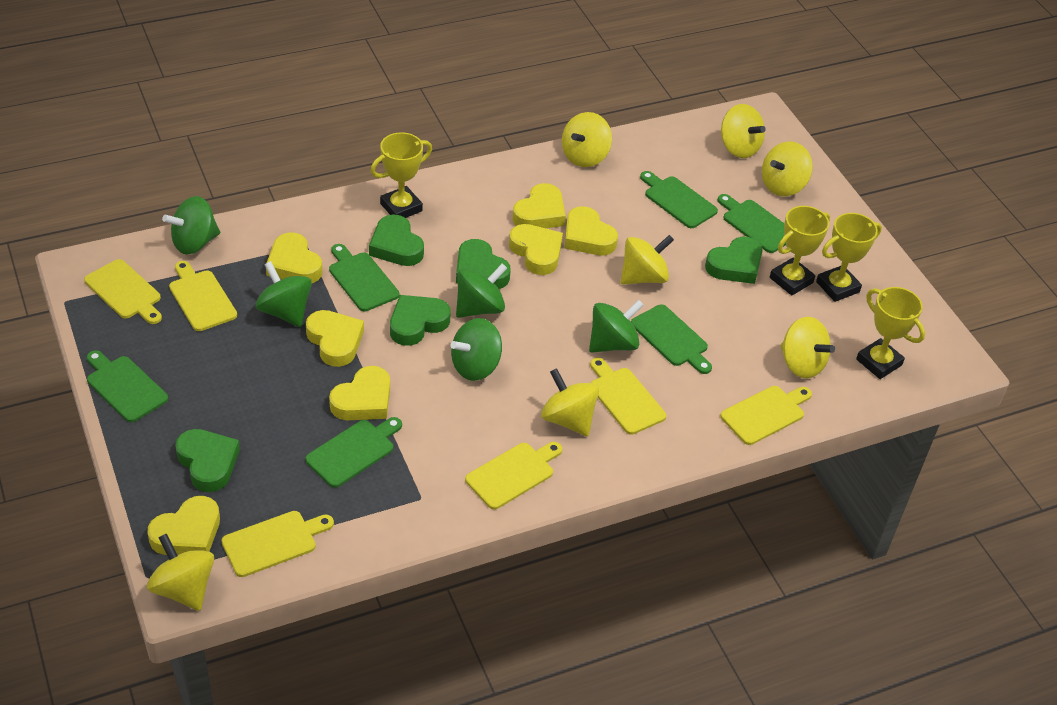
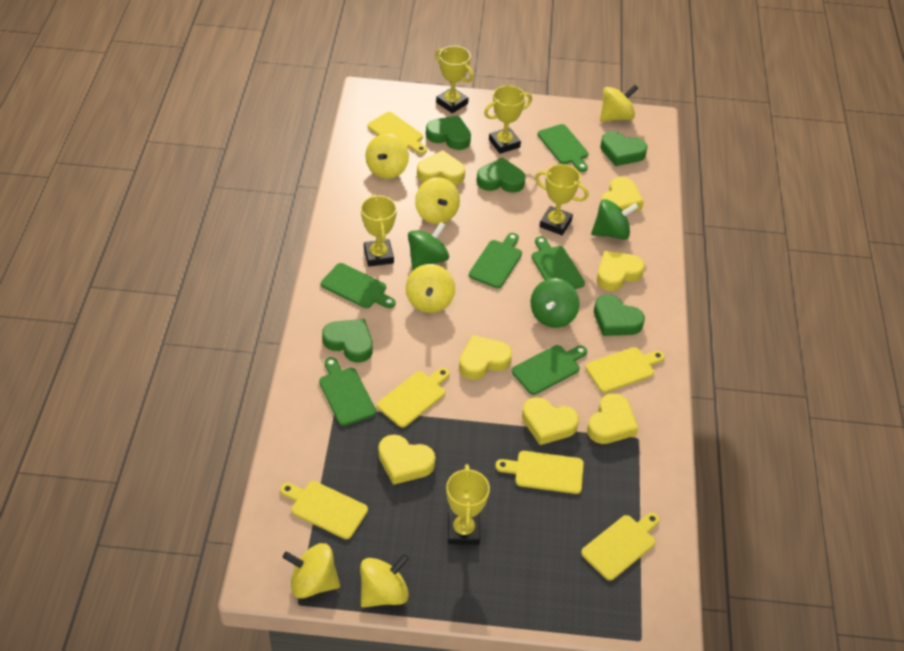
green spinning top: [162,196,220,255] [256,261,312,327] [450,318,502,381] [456,264,507,318] [589,300,644,353] = 5 -> [408,222,449,270] [531,278,580,328] [591,199,639,240] = 3
yellow spinning top: [147,534,214,611] [541,368,599,436] [562,112,612,167] [621,235,674,284] [721,104,766,158] [762,142,813,196] [780,317,835,379] = 7 -> [283,543,340,599] [360,554,409,608] [365,133,409,179] [406,264,455,313] [415,177,460,224] [600,85,638,122] = 6
yellow trophy: [370,132,432,218] [770,206,830,295] [816,213,882,302] [856,287,925,379] = 4 -> [361,194,397,267] [435,46,474,113] [446,464,490,545] [484,85,532,154] [535,164,589,235] = 5

